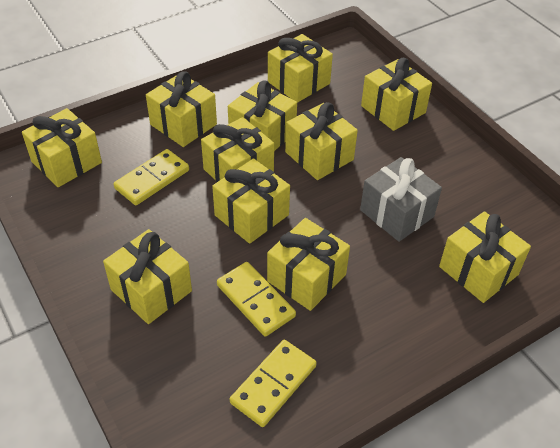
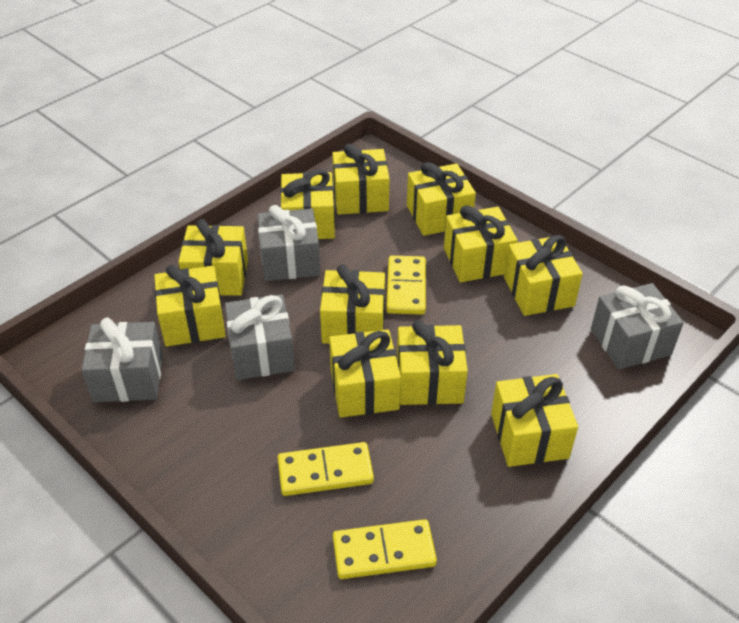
grey gift: [360,157,442,242] = 1 -> [81,317,163,402] [225,294,295,380] [258,205,320,281] [591,283,684,369] = 4

